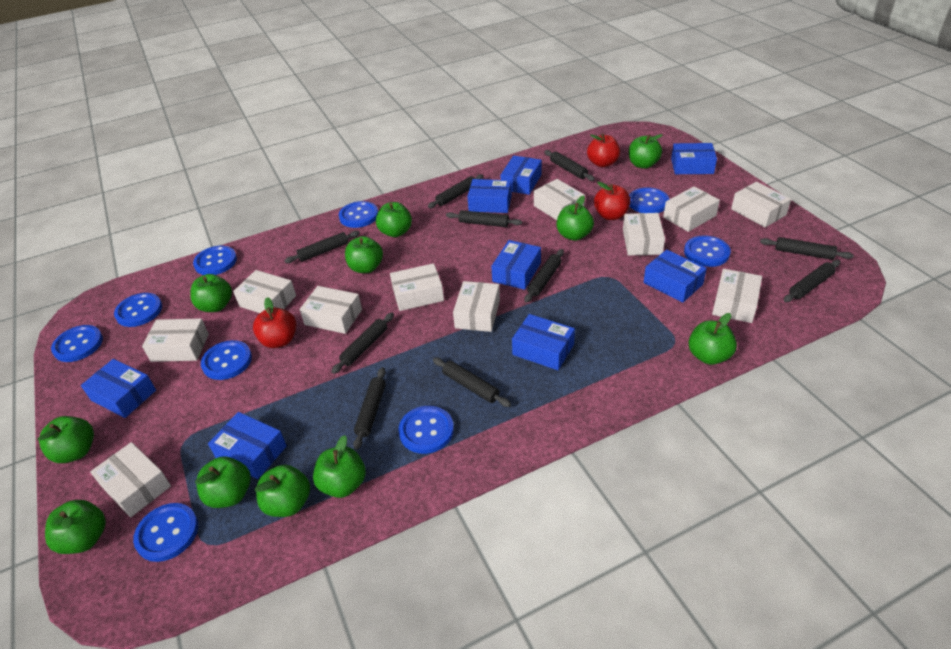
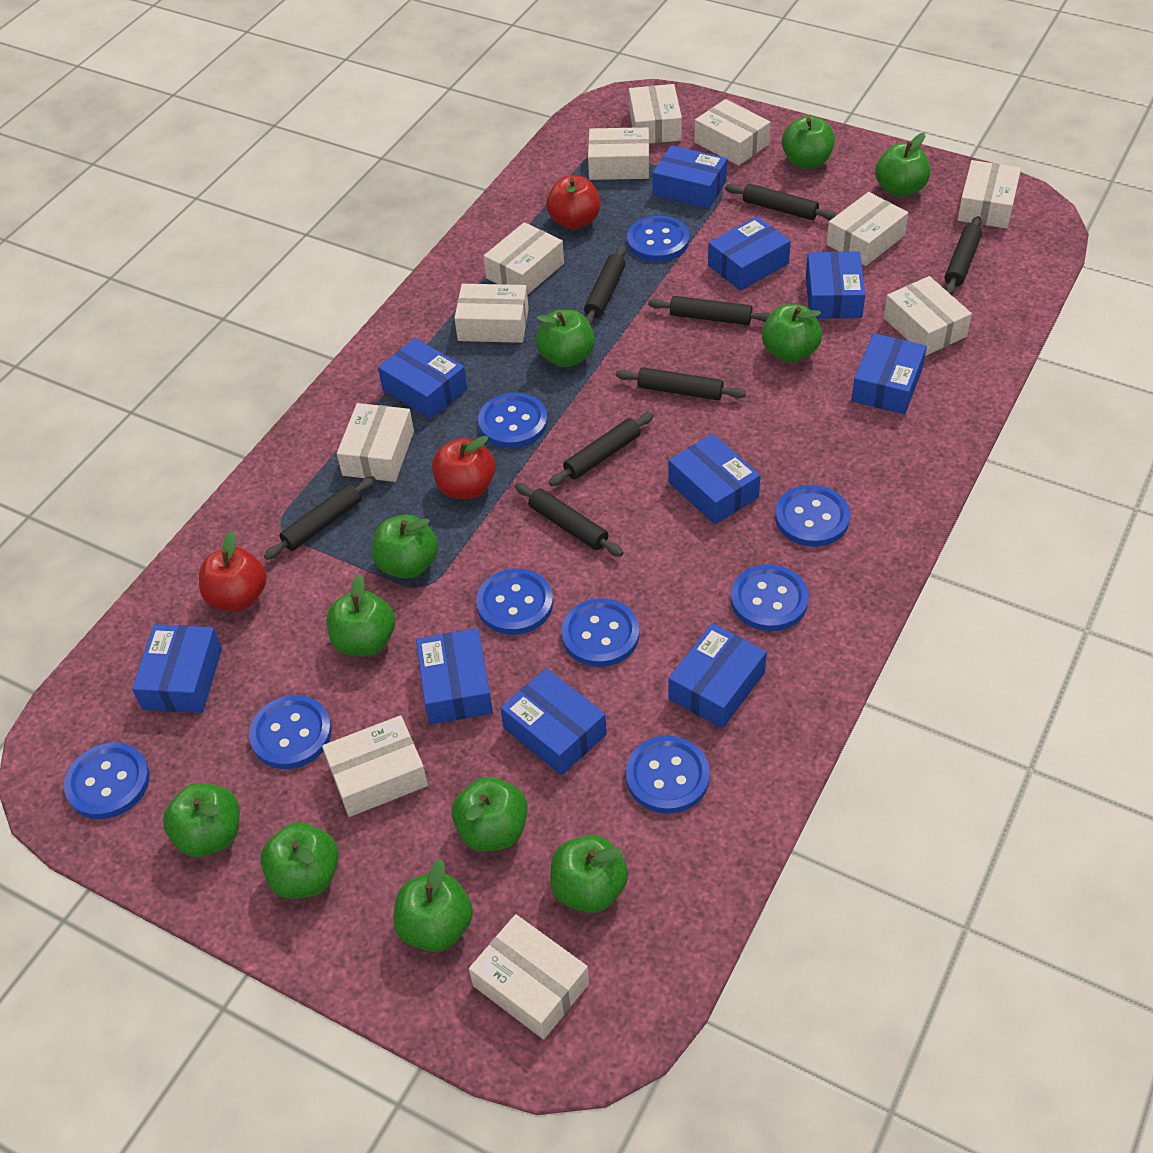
black rolling pin: [284,231,360,263] [331,313,394,374] [353,367,386,450] [428,174,484,208] [433,358,511,407] [446,210,522,227] [524,249,564,303] [544,150,595,181] [760,237,854,260] [784,260,840,302] = 10 -> [264,476,376,560] [515,483,623,557] [549,412,654,486] [584,245,626,325] [616,367,746,400] [648,296,771,325] [725,183,837,220] [945,216,982,295] = 8
blue box: [81,359,156,418] [208,412,287,479] [467,179,512,213] [491,240,541,290] [501,156,542,195] [512,314,575,370] [644,250,707,303] [671,143,717,174] = 8 -> [132,624,222,713] [378,338,467,419] [416,628,493,724] [500,668,606,775] [653,145,727,209] [668,623,767,728] [669,434,760,525] [708,216,791,291] [806,251,865,319] [851,333,927,414] = 10

